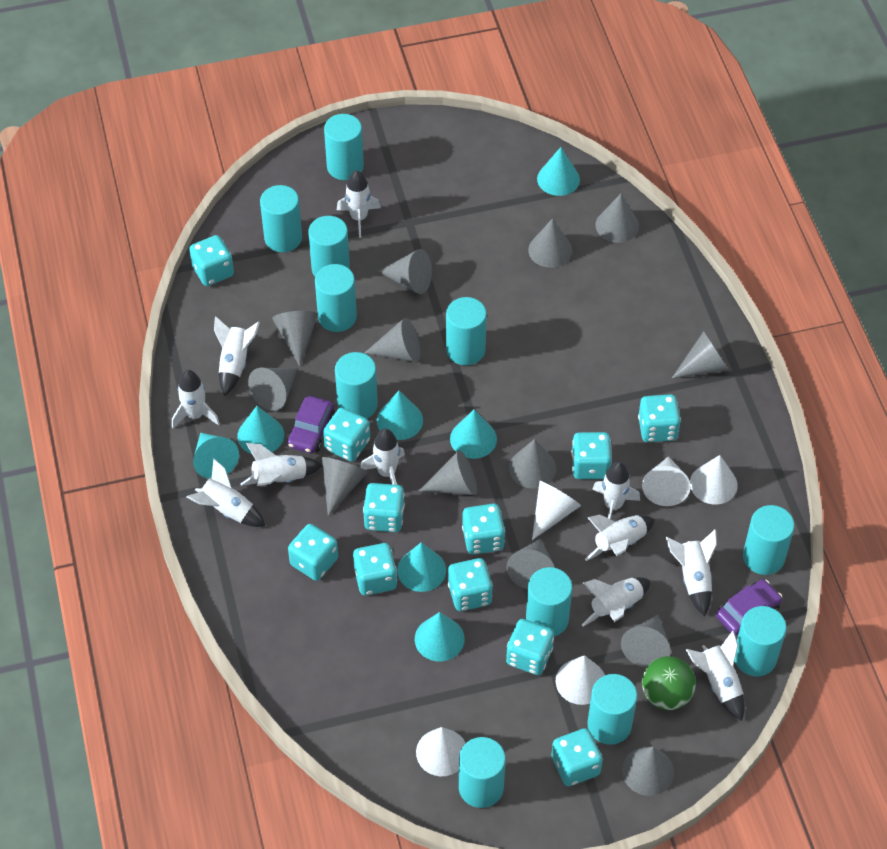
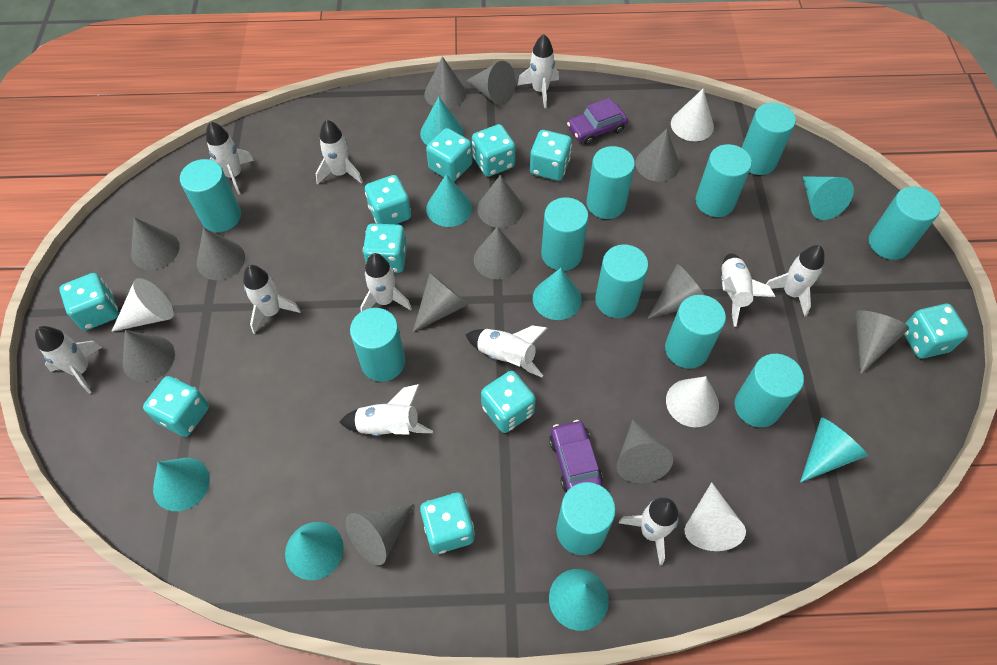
green ball: [642,656,696,710] = 1 -> none = 0
turquoise cone: [193,433,239,479] [237,406,284,454] [377,391,423,440] [397,542,446,592] [415,612,465,662] [450,409,497,459] [537,147,580,196] = 7 -> [153,458,210,511] [285,522,344,580] [420,97,464,145] [426,174,472,227] [533,268,582,320] [549,569,609,631] [800,417,868,483] [803,176,854,220] = 8
turquoise dice: [189,235,234,286] [288,524,338,581] [323,407,370,462] [353,543,397,596] [363,483,405,532] [448,558,493,611] [462,503,505,555] [506,619,554,675] [551,728,603,786] [571,432,612,479] [638,394,681,442] = 11 -> [59,273,119,330] [143,376,209,437] [363,223,407,273] [365,175,411,224] [420,492,475,554] [426,128,473,182] [472,124,515,177] [481,371,536,433] [530,130,572,181] [904,304,968,359] = 10
white cone: [416,727,466,776] [532,481,581,540] [556,655,605,705] [642,456,691,506] [690,455,738,505] = 5 -> [111,278,174,332] [666,376,719,427] [671,89,714,141] [685,482,746,551] = 4

